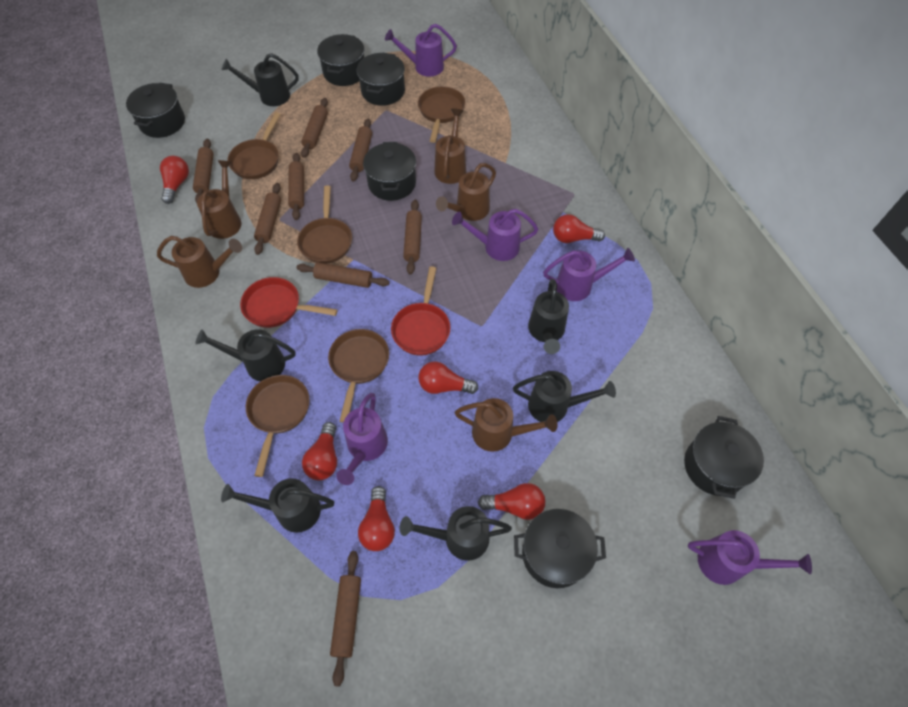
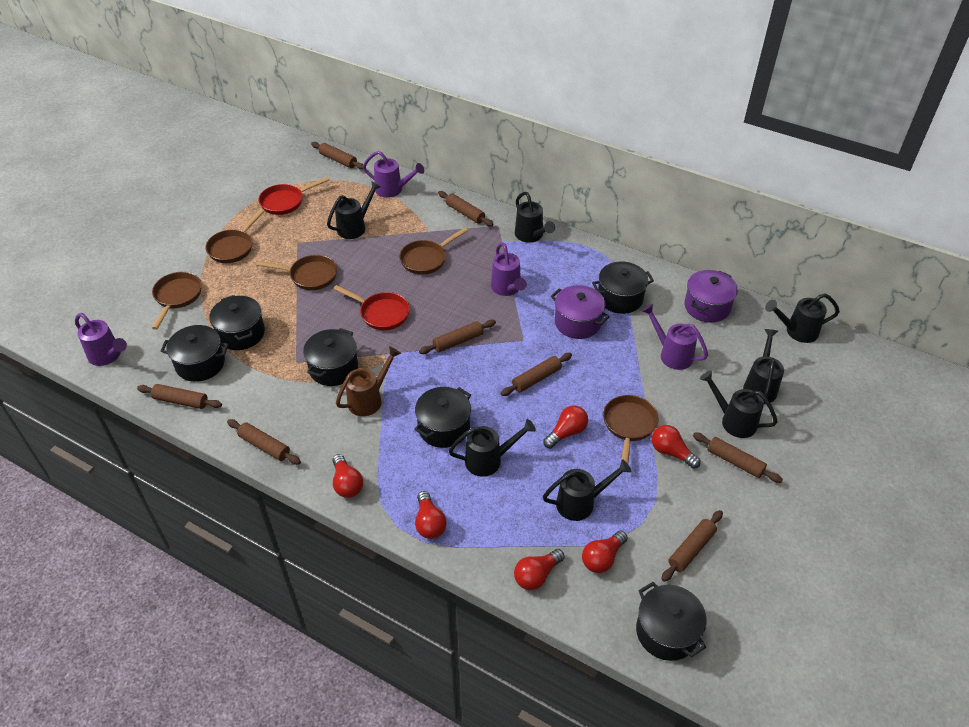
black watering can: [195,329,296,381] [221,478,334,533] [222,53,299,106] [399,506,512,561] [513,371,616,422] [528,279,569,354] = 6 -> [327,181,381,239] [449,419,536,477] [515,192,555,243] [543,459,631,521] [700,370,778,438] [743,329,784,404] [765,293,840,343] = 7
brown watering can: [157,236,242,288] [197,160,241,239] [434,108,466,184] [436,163,496,221] [455,398,558,452] = 5 -> [336,346,401,416] = 1
purple pot: none = 0 -> [551,285,610,339] [684,270,738,323] = 2
purple watering can: [336,393,388,485] [385,24,457,77] [452,209,538,261] [543,248,635,301] [688,530,812,585] = 5 -> [75,313,127,366] [363,151,424,198] [491,242,527,296] [642,304,708,370] = 4

